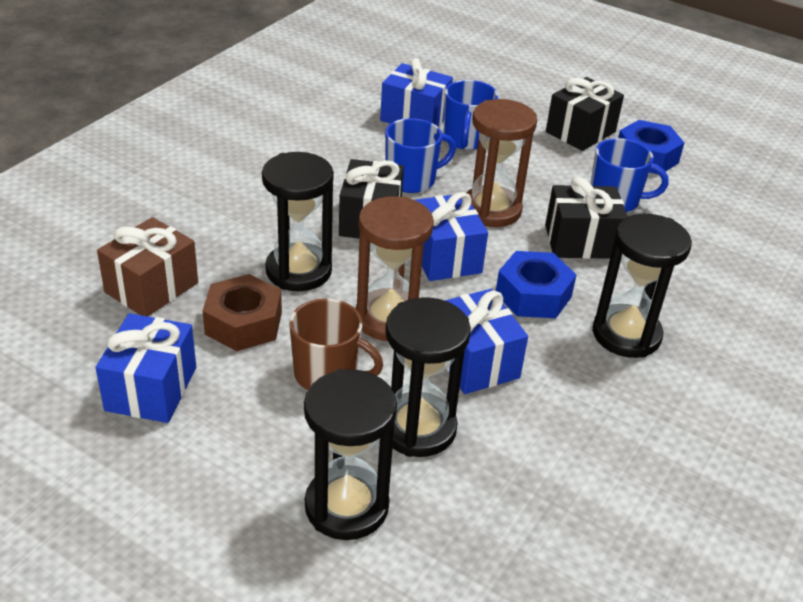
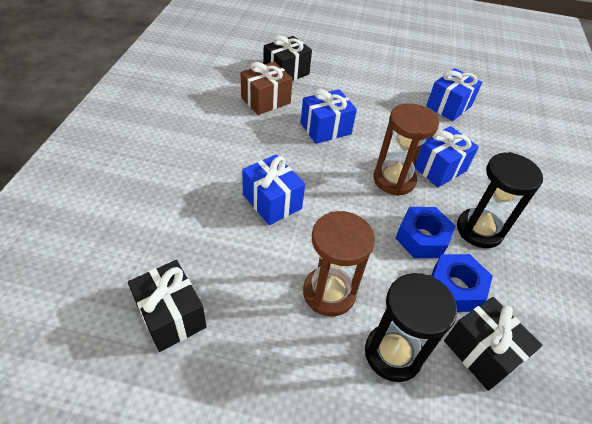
black hourglass: [262,152,334,291] [304,369,397,540] [385,297,471,457] [592,213,692,358] = 4 -> [365,273,457,382] [457,152,543,248] = 2
blue mug: [385,118,456,193] [443,80,498,150] [591,138,668,212] = 3 -> none = 0
brown mug: [289,299,383,390] = 1 -> none = 0
brown nut: [203,274,282,351] = 1 -> none = 0

